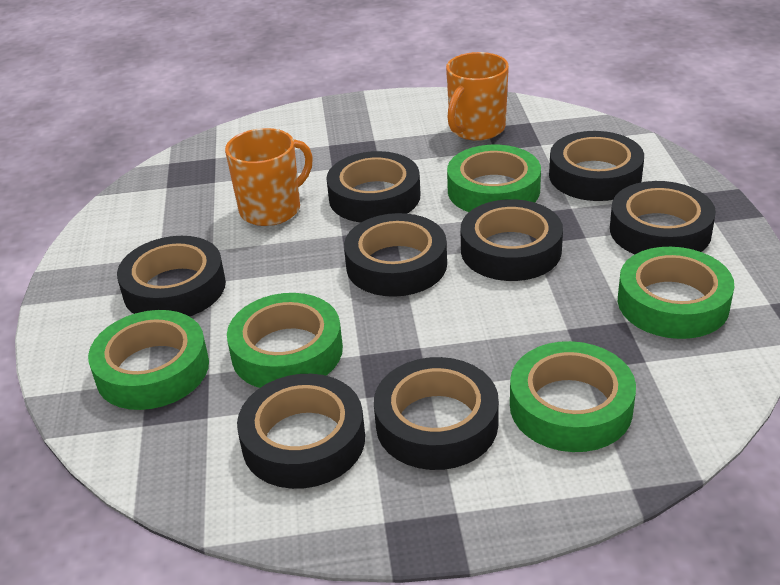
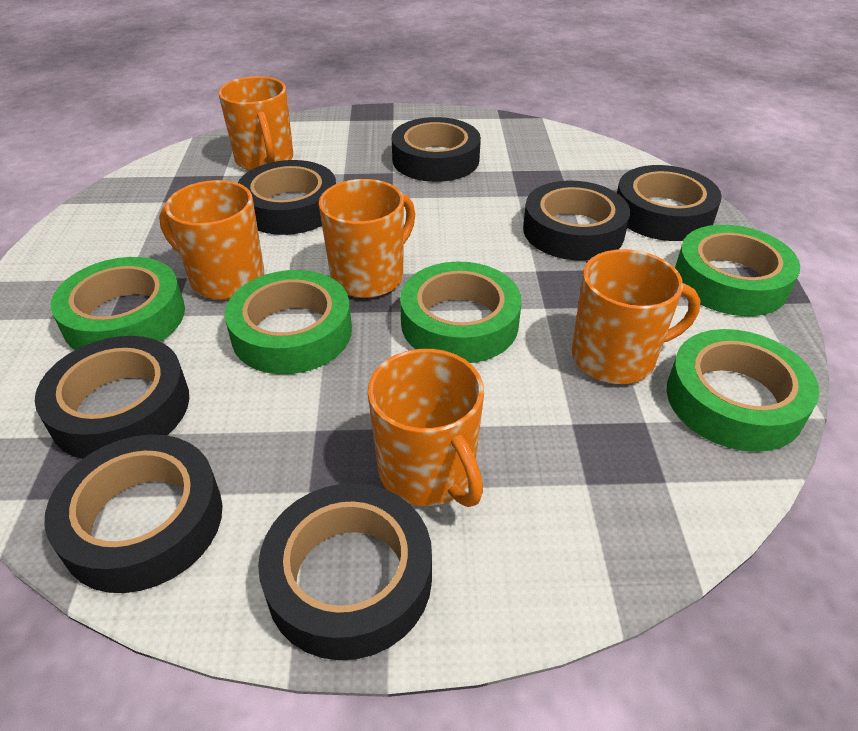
black tape: [117,236,226,317] [237,374,365,489] [326,151,420,222] [344,213,447,297] [374,357,499,470] [461,199,563,281] [549,131,644,201] [610,181,716,254] = 8 -> [35,336,189,459] [44,435,222,593] [238,160,336,235] [258,483,432,660] [392,117,481,182] [523,181,630,261] [617,165,722,241] = 7
orange mug: [225,128,313,226] [446,52,509,141] = 2 -> [159,180,264,300] [218,76,293,171] [319,179,415,298] [368,349,484,507] [572,249,701,384] = 5

